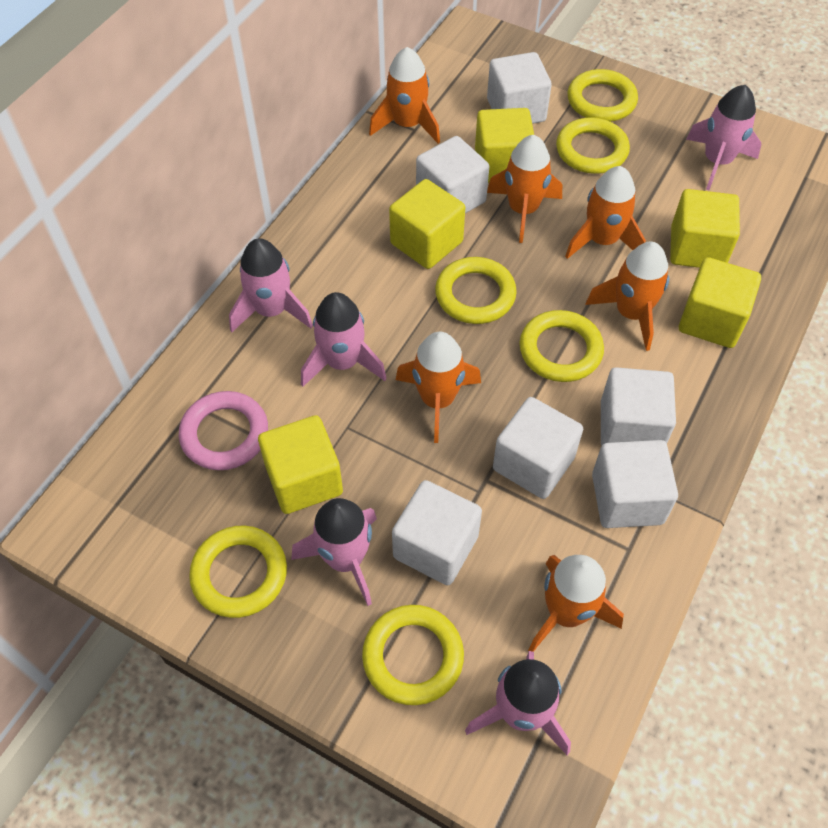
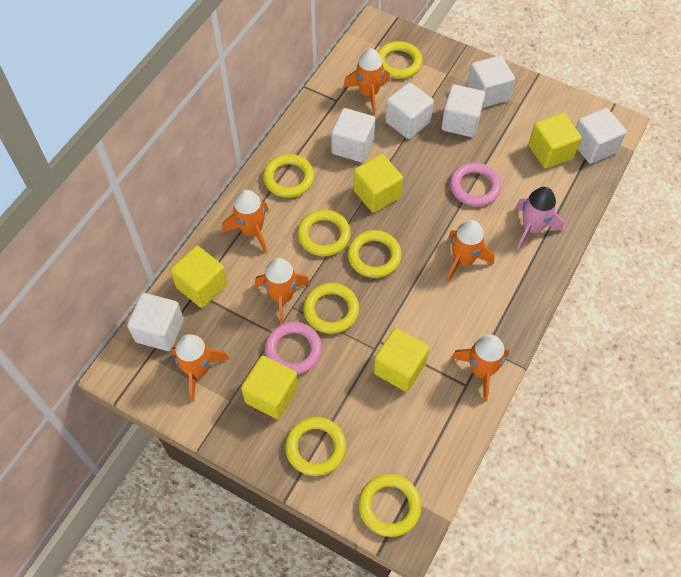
pink ring: [179,391,268,470] = 1 -> [265,322,322,375] [450,162,502,206] = 2
pink rocket: [229,238,313,332] [291,498,377,606] [301,292,386,387] [465,651,571,755] [686,85,762,190] = 5 -> [516,187,564,250] = 1
yellow ring: [189,526,287,618] [362,605,464,705] [435,257,517,324] [519,310,604,382] [556,117,630,174] [567,69,638,122] = 6 -> [263,154,314,198] [285,417,346,476] [297,210,351,256] [303,283,359,334] [348,230,402,278] [359,474,422,537] [378,41,423,79] = 7

